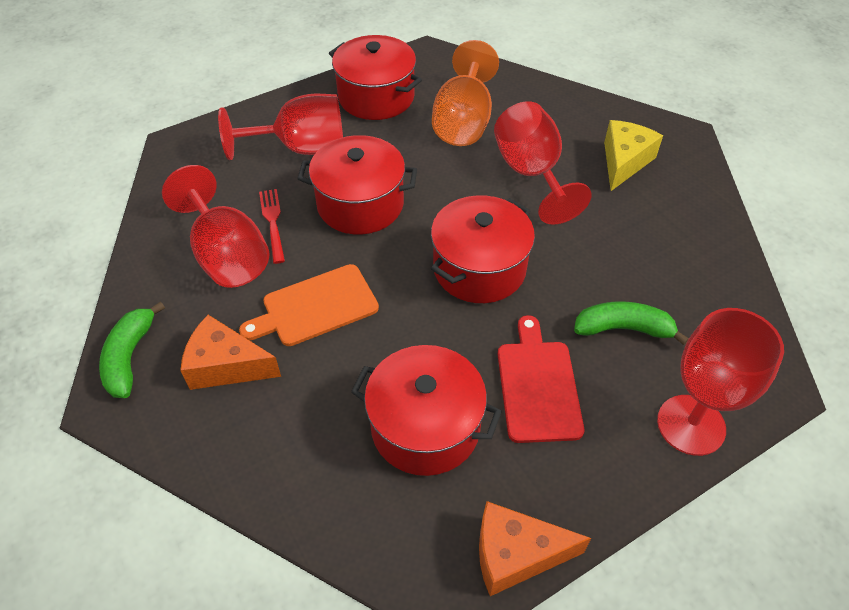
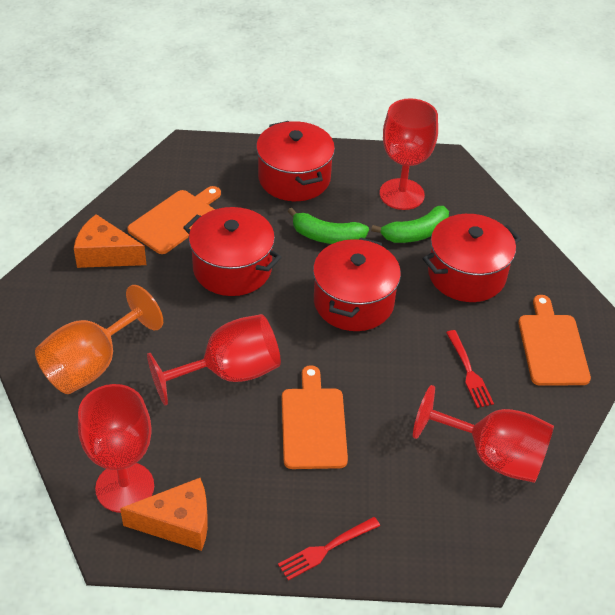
orange cutting board: [239,264,379,346] = 1 -> [127,186,221,254] [282,365,348,469] [518,295,591,386] = 3
red cutting board: [498,315,584,443] = 1 -> none = 0
red fork: [259,189,285,264] = 1 -> [278,517,380,581] [446,330,494,408] = 2
yellow cheese: [604,120,663,191] = 1 -> none = 0

